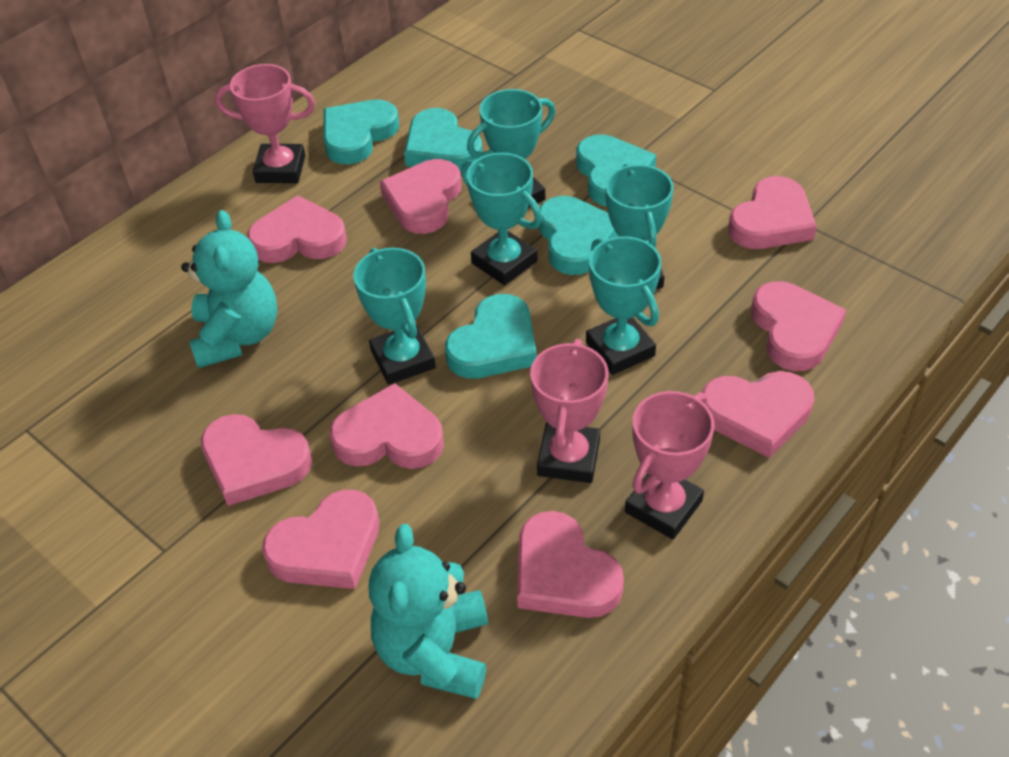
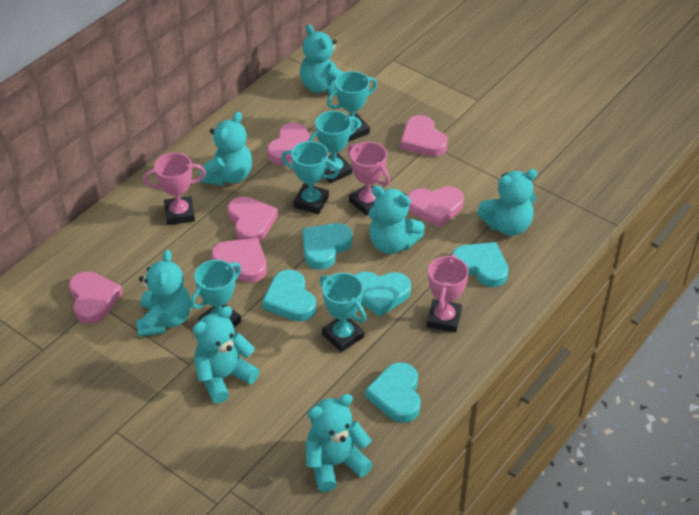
pink heart: [201,414,312,506] [247,195,347,263] [262,490,380,589] [330,383,444,469] [380,159,461,234] [517,511,624,618] [702,371,814,458] [728,176,817,249] [751,281,846,371] = 9 -> [69,271,123,324] [211,238,267,283] [228,196,278,242] [267,123,310,165] [400,115,448,157] [408,186,464,227] = 6
turquoise teddy bear: [181,210,277,368] [369,524,488,699] = 2 -> [136,250,191,337] [192,306,260,404] [199,111,252,186] [300,24,344,94] [305,394,373,492] [369,186,425,254] [477,169,538,236] = 7

